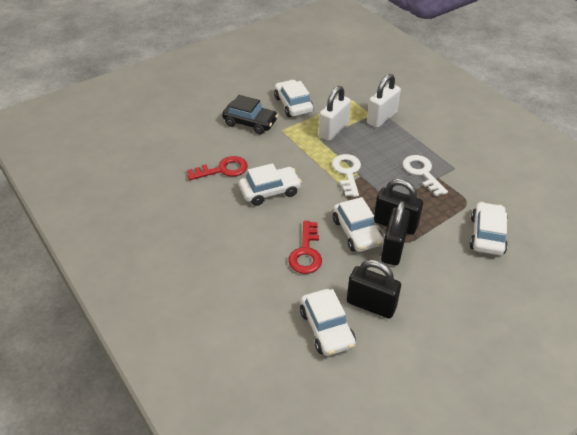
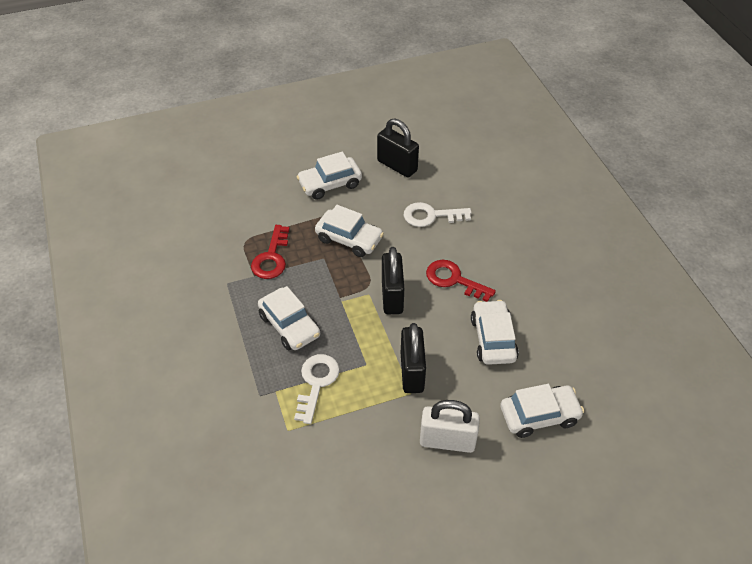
black car: [222,95,278,134] = 1 -> none = 0
white padlock: [319,86,351,141] [367,74,401,128] = 2 -> [420,400,480,453] = 1

